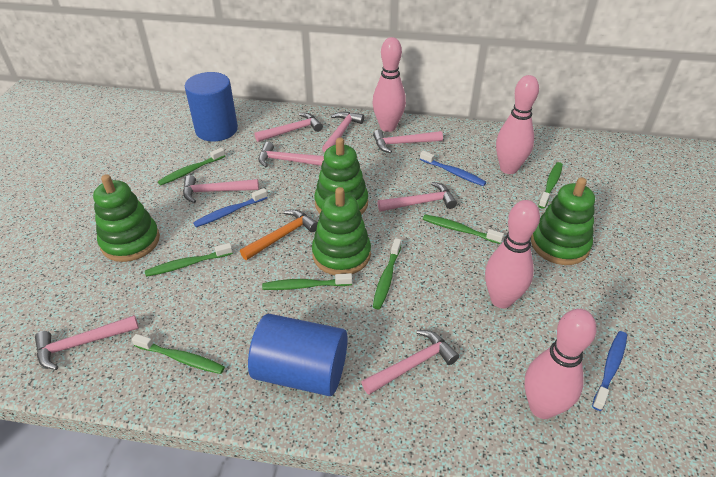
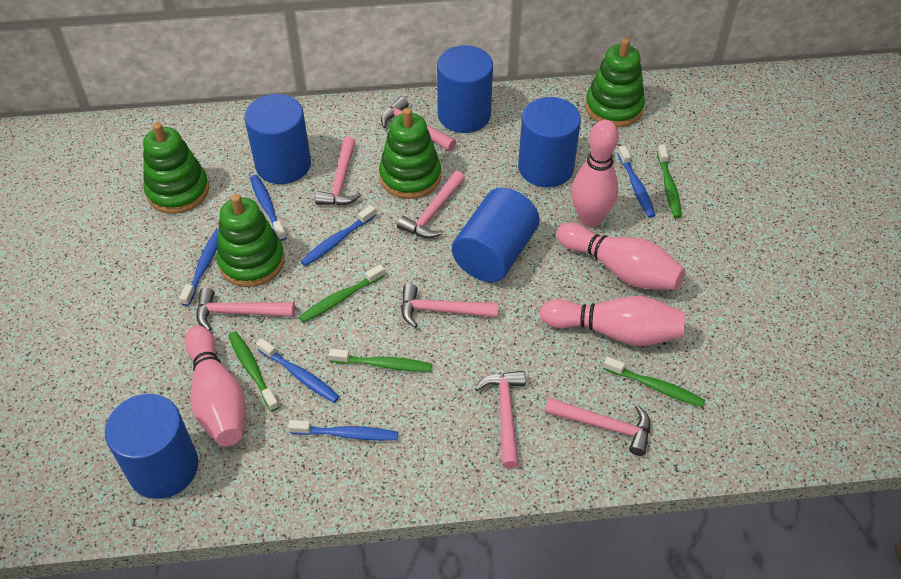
blue cylinder: [185,72,238,142] [248,314,347,396] = 2 -> [105,394,198,499] [244,94,311,184] [437,45,493,133] [452,188,539,282] [518,97,581,187] = 5
blue toothbrush: [193,188,268,227] [420,151,486,186] [592,331,627,411] = 3 -> [179,229,219,306] [250,175,287,241] [256,338,340,403] [288,420,398,441] [300,205,376,266] [617,146,656,218] = 6
green toothbrush: [132,334,225,374] [145,243,233,277] [158,148,225,185] [262,273,352,290] [373,238,401,309] [423,214,504,244] [538,162,563,209] = 7 -> [228,331,279,411] [299,264,385,323] [328,349,432,372] [603,357,705,408] [657,145,682,218] = 5
orange hammer: [240,210,318,260] = 1 -> none = 0
pink hammer: [35,315,139,370] [183,175,259,203] [255,113,323,142] [258,142,324,167] [322,112,364,152] [362,330,459,395] [373,130,443,153] [377,182,457,212] = 8 -> [197,287,295,331] [315,137,362,206] [381,97,456,151] [397,171,465,238] [401,284,498,328] [475,371,526,469] [545,398,650,456] = 7

